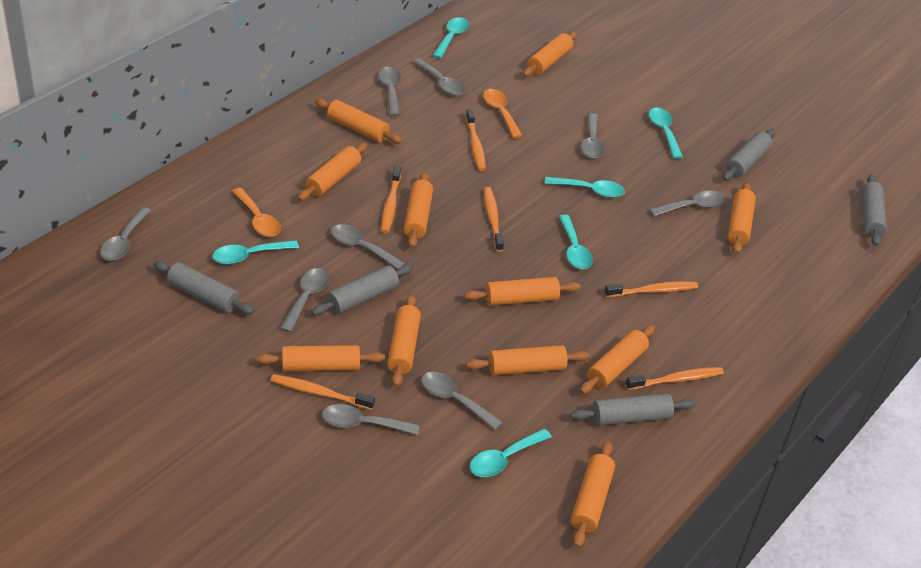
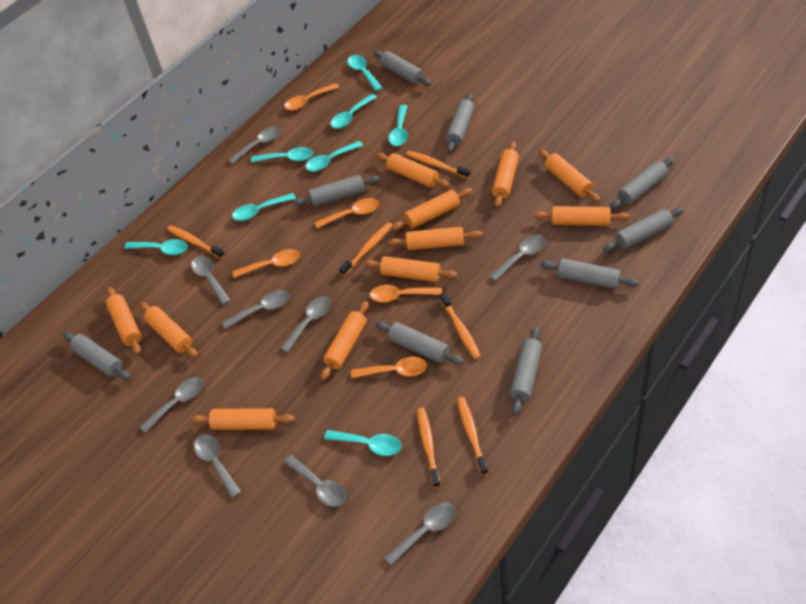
grey rolling pin: [153,261,254,314] [311,264,413,315] [570,393,695,426] [723,129,775,181] [862,175,887,246] = 5 -> [63,332,130,380] [293,175,379,207] [373,50,431,86] [375,321,464,365] [446,93,474,153] [510,327,542,415] [540,258,639,289] [603,207,684,251] [610,157,675,209] = 9
orange spoon: [232,188,281,237] [483,89,522,138] = 2 -> [232,249,300,278] [284,83,339,110] [315,198,379,228] [351,357,427,378] [370,285,442,302] = 5
turquoise spoon: [212,240,299,264] [432,17,469,59] [470,429,552,477] [545,177,625,198] [559,215,593,269] [649,108,683,159] = 6 -> [124,239,188,255] [232,193,296,221] [251,147,313,163] [305,141,363,171] [324,430,401,456] [330,94,377,129] [347,55,383,91] [388,105,408,146] = 8

